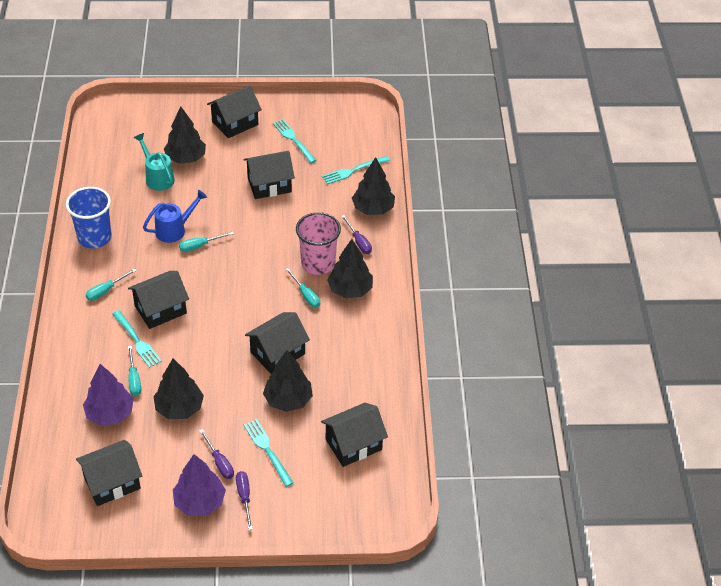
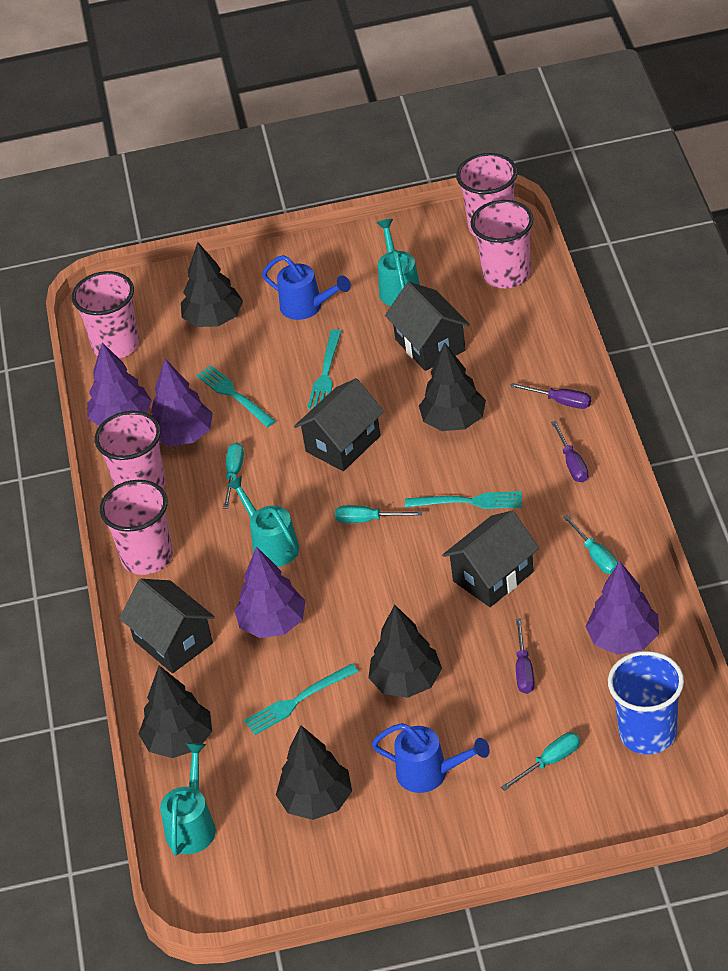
black house: [76,440,142,506] [128,271,189,329] [207,85,262,138] [244,151,295,199] [245,312,310,374] [321,403,388,467] = 6 -> [119,579,215,673] [294,378,384,471] [385,282,470,371] [442,511,539,607] = 4
blue watering can: [143,190,207,243] = 1 -> [262,255,351,320] [372,723,490,793] = 2
pink cup: [296,212,341,275] = 1 -> [72,271,139,359] [95,411,166,490] [100,480,173,575] [456,153,517,237] [471,200,533,288] = 5
purple tree: [83,364,134,426] [173,454,226,516] = 2 -> [87,342,152,426] [151,359,213,447] [234,546,305,638] [586,561,659,655] = 4
turquoise watering can: [134,133,175,191] = 1 -> [160,743,216,856] [226,476,299,567] [377,219,420,306] = 3

